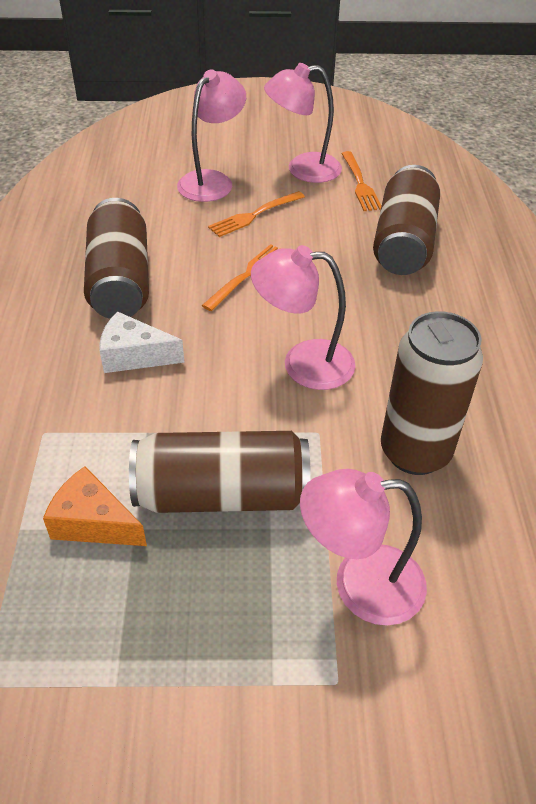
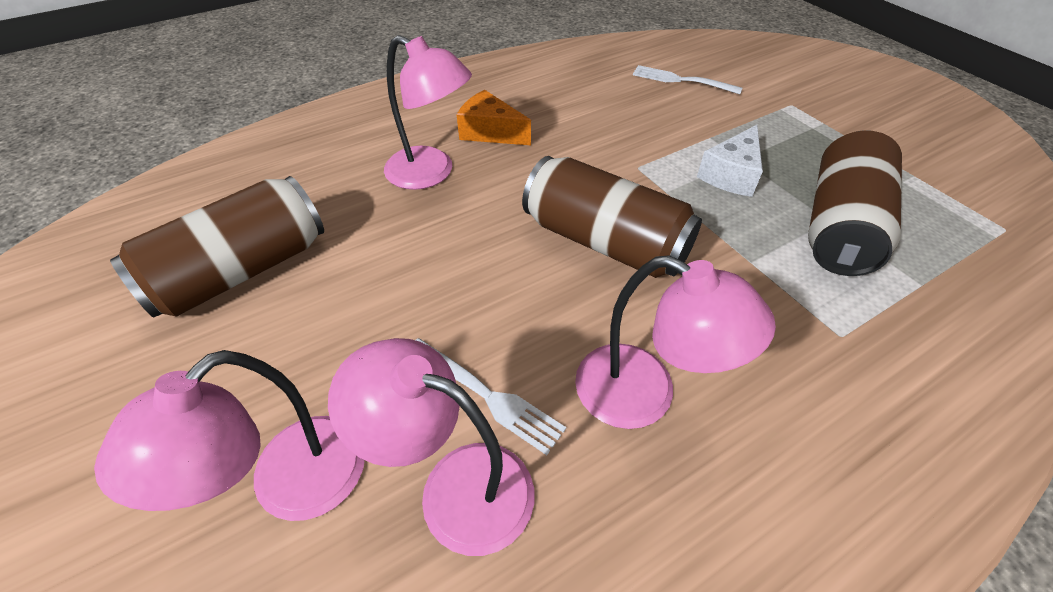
brown can: [84,198,149,319] [129,431,311,513] [373,165,440,275] [381,311,483,475] = 4 -> [110,176,324,318] [522,156,702,278] [808,130,902,276] = 3
orange fork: [202,244,278,311] [208,191,305,237] [341,151,381,211] = 3 -> none = 0
white fork: none = 0 -> [416,338,566,455] [633,65,742,94] = 2

